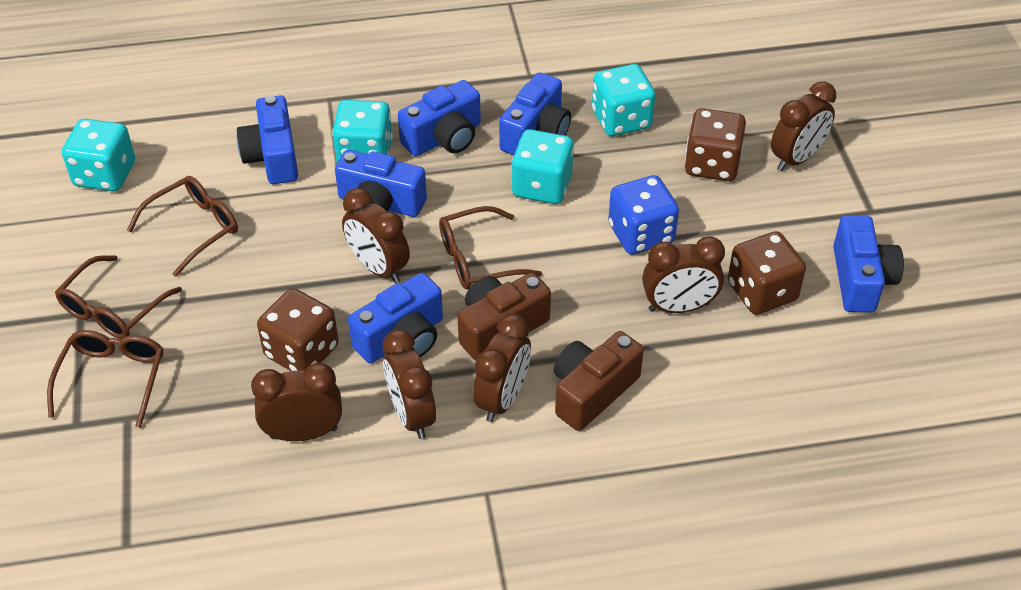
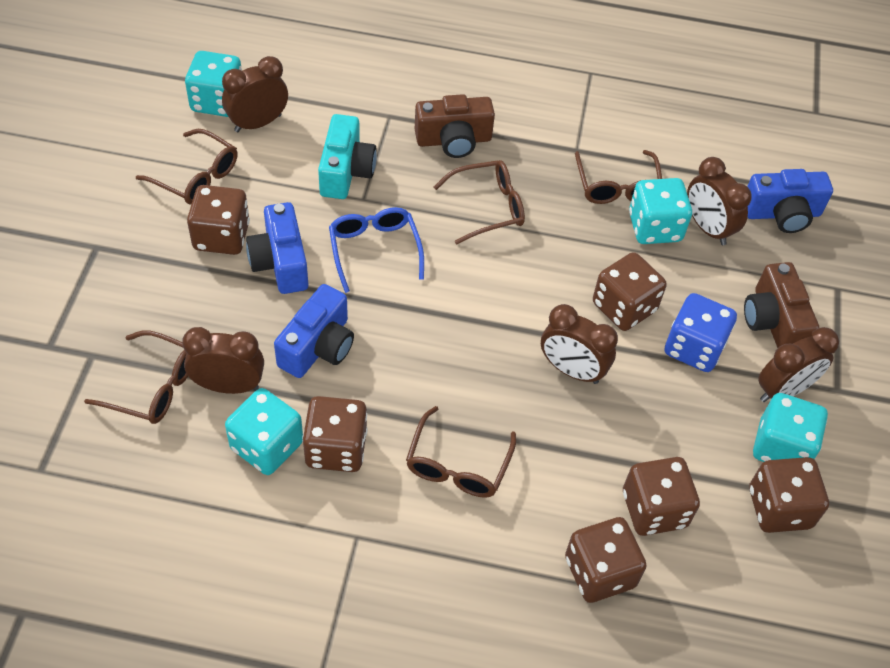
blue camera: [237,95,298,184] [335,150,427,217] [348,273,443,364] [398,80,481,156] [499,72,571,155] [833,215,904,312] = 6 -> [246,202,308,294] [274,284,354,378] [747,169,833,233] = 3
blue glasses: none = 0 -> [329,207,424,293] = 1
brown clock: [251,363,342,441] [342,188,410,283] [383,329,436,439] [473,314,531,422] [642,236,725,313] [771,81,836,171] = 6 -> [182,327,264,394] [222,56,288,132] [541,304,618,384] [687,157,752,245] [758,327,839,402] = 5
brown dice: [257,288,339,371] [685,108,746,181] [728,231,806,315] = 3 -> [187,185,250,255] [302,396,367,472] [565,517,647,603] [593,252,667,331] [623,457,700,536] [749,457,829,533] = 6
brown glasses: [47,330,163,428] [55,255,182,339] [127,176,238,277] [439,206,542,290] = 4 -> [84,330,188,424] [136,129,237,204] [406,406,516,498] [434,160,525,245] [575,150,662,204] = 5
turquoise camera: none = 0 -> [318,114,377,199] = 1

